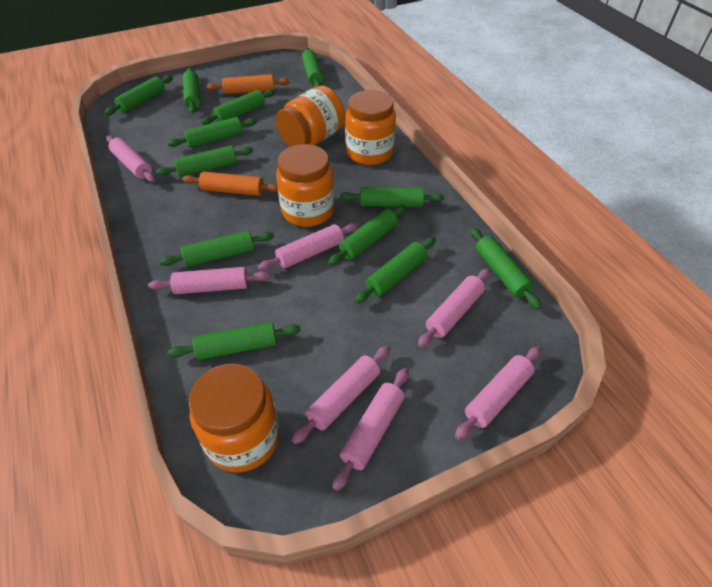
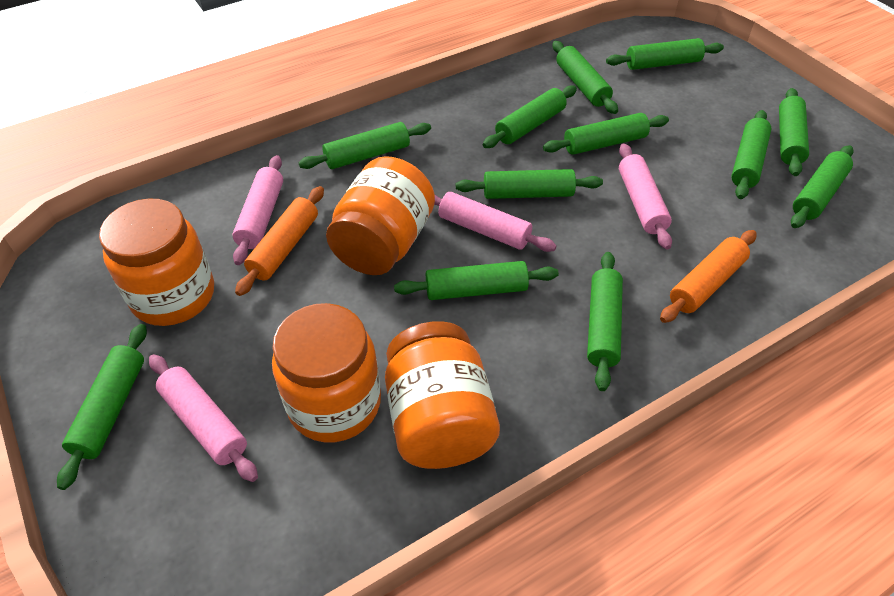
pink rolling pin: [106,135,155,182] [148,267,271,294] [258,223,359,271] [291,345,390,444] [333,368,409,491] [418,268,490,348] [455,346,541,440] = 7 -> [149,354,258,482] [232,155,283,265] [434,192,557,252] [619,143,672,250] = 4

